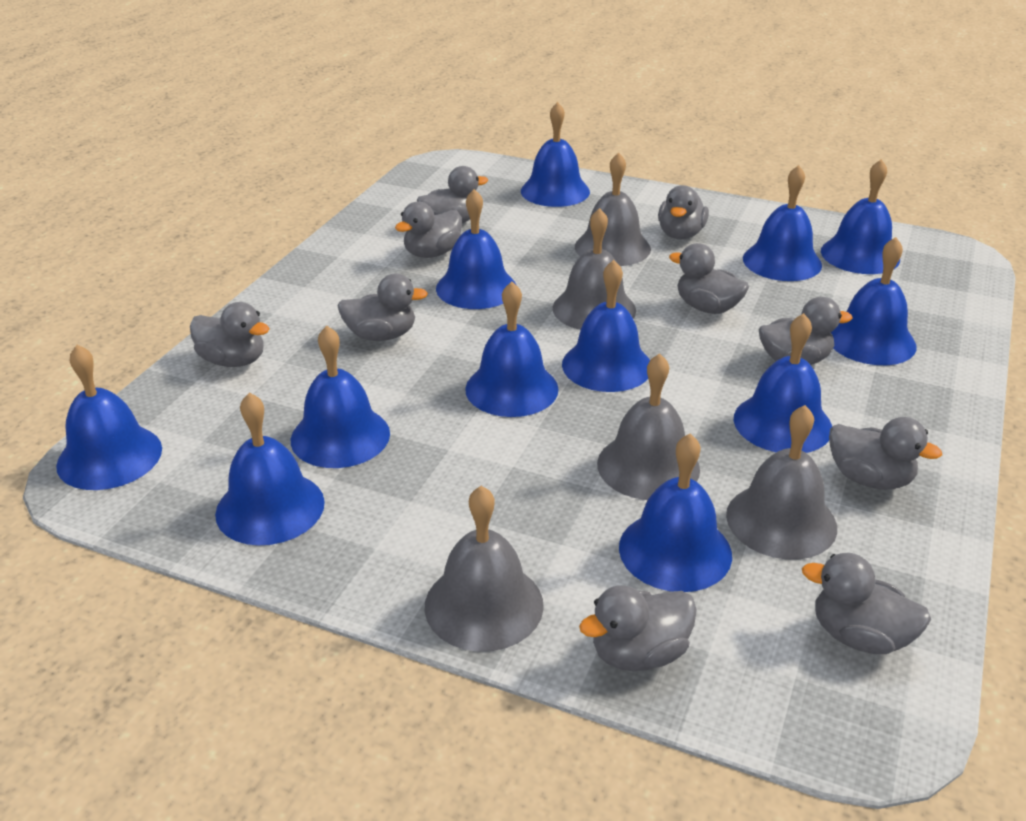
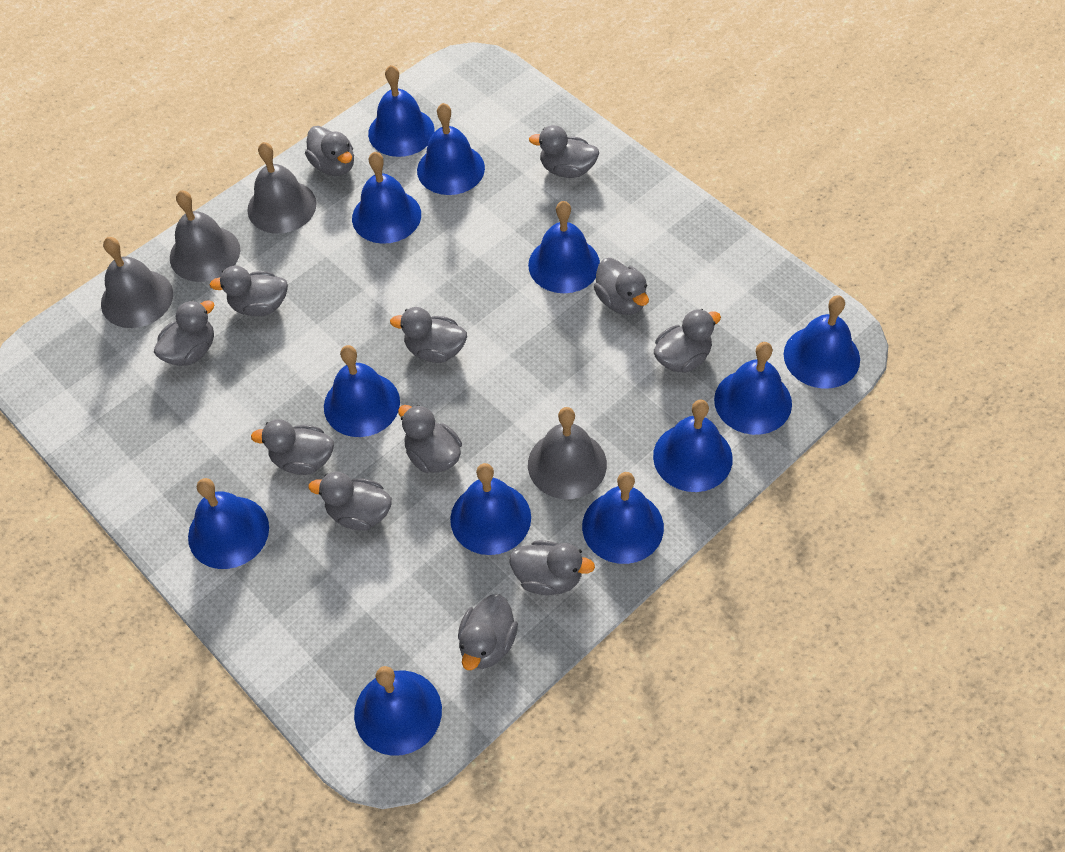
grey bell: [425,486,544,652] [553,208,636,330] [575,152,651,266] [597,353,700,500] [726,405,837,560] = 5 -> [101,237,173,328] [170,190,240,282] [247,142,316,234] [528,407,607,499] = 4
grey duck: [190,302,270,367] [337,274,428,341] [395,202,462,258] [417,166,488,224] [579,585,697,671] [658,185,709,239] [669,243,749,314] [759,297,853,365] [802,553,931,654] [829,417,942,490] = 10 -> [154,300,215,366] [209,266,288,316] [251,419,334,475] [305,126,354,176] [309,472,392,531] [390,307,467,363] [398,405,462,473] [458,594,518,670] [509,540,595,595] [529,125,599,178] [594,258,649,315] [654,309,721,373] = 12

